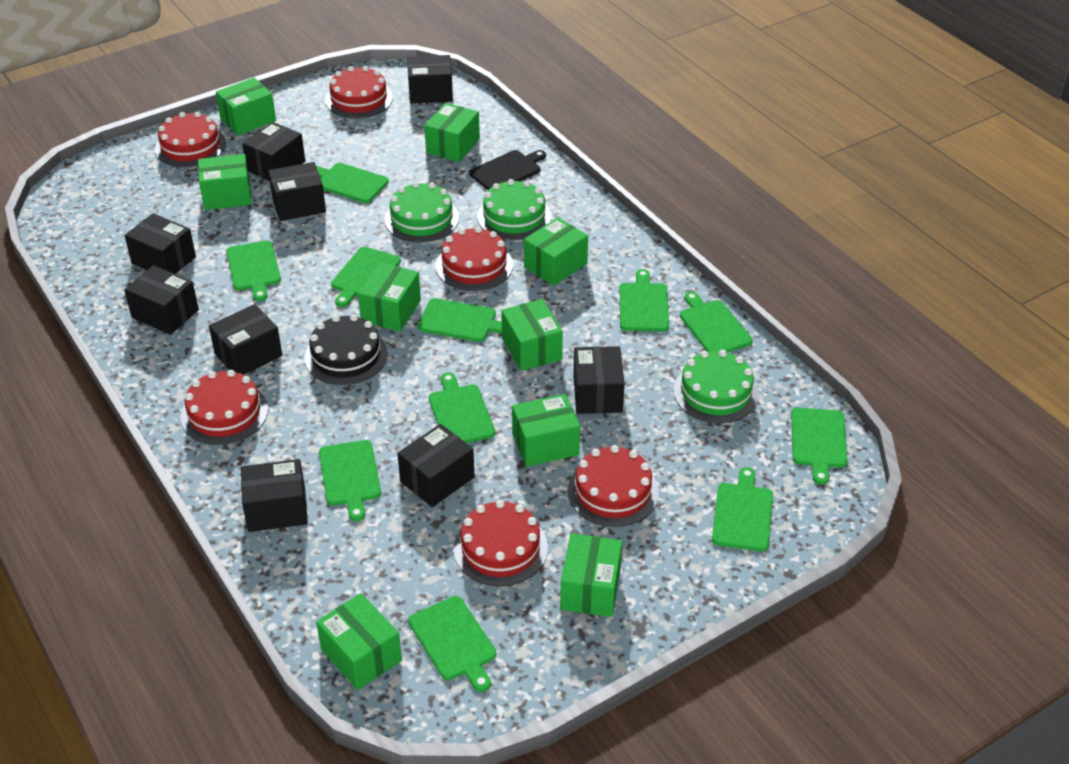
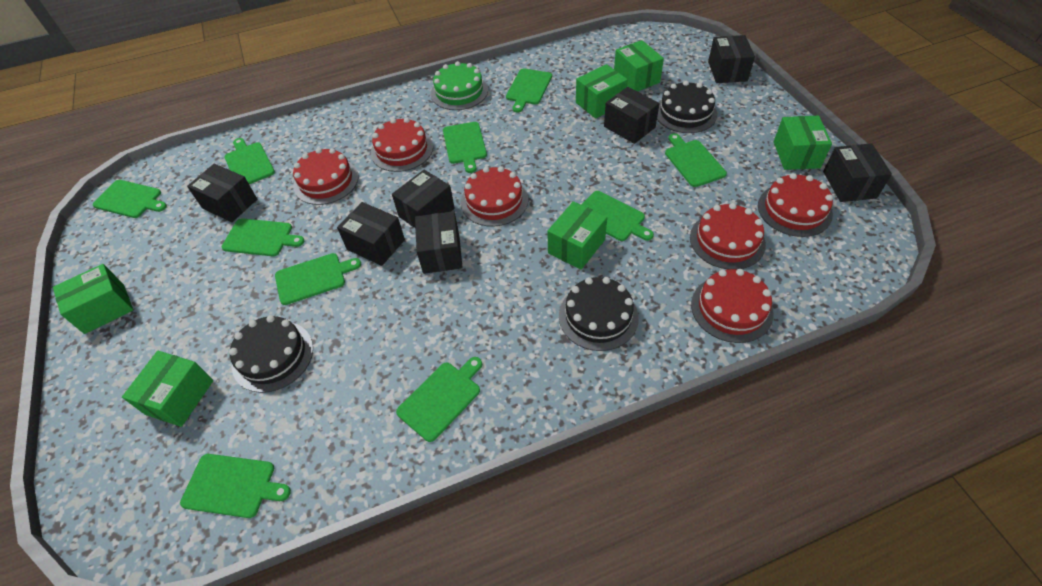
black box: [124,265,199,335] [125,213,196,274] [209,304,282,375] [241,459,308,532] [242,122,305,181] [268,162,326,221] [397,424,475,507] [407,55,453,104] [573,346,624,414] = 9 -> [187,164,257,222] [337,202,405,266] [392,170,455,228] [415,211,463,274] [604,87,660,144] [708,35,755,83] [823,143,892,202] = 7
black cake: [304,315,388,385] = 1 -> [229,315,313,393] [559,277,639,351] [657,81,717,133] = 3
black cutting board: [469,150,546,190] = 1 -> none = 0
green box: [198,154,252,210] [216,78,276,135] [316,593,402,690] [358,263,421,332] [424,103,480,162] [501,299,563,371] [512,394,580,467] [524,218,588,286] [560,533,623,617] = 9 -> [53,264,133,334] [122,351,213,427] [547,201,607,270] [576,64,628,119] [614,40,664,92] [774,115,832,170] = 6
green cake: [384,182,459,242] [477,179,552,240] [673,350,759,423] = 3 -> [431,61,488,110] = 1
green cutting board: [226,240,281,301] [316,163,389,203] [319,440,381,521] [331,247,401,307] [408,596,497,692] [418,298,502,342] [429,373,495,443] [620,269,669,332] [680,292,753,353] [712,467,773,552] [791,408,847,485] = 11 -> [93,180,167,218] [180,454,291,518] [222,218,304,256] [224,138,275,184] [275,253,361,305] [396,357,482,442] [443,122,487,173] [506,69,552,113] [581,191,654,241] [665,133,727,187] = 10

